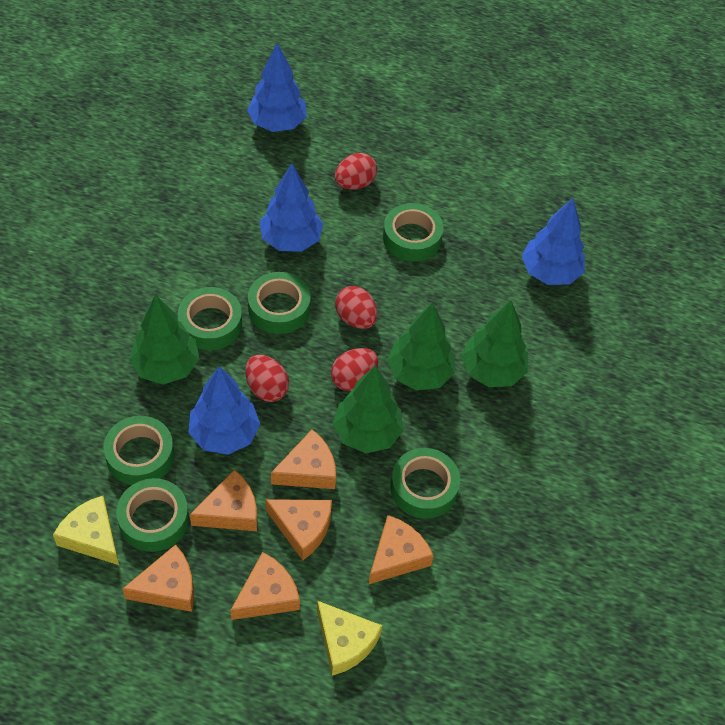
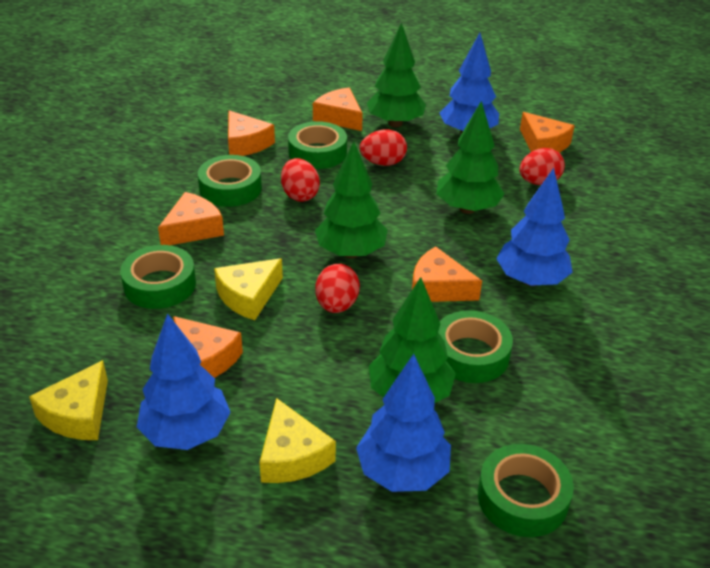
green tape: [104,416,174,485] [116,478,189,552] [178,287,242,350] [248,272,311,334] [383,203,444,262] [390,448,460,519] = 6 -> [120,245,196,309] [198,155,262,207] [288,121,347,169] [438,310,513,383] [478,444,574,537] = 5
yellow cheese: [53,496,119,565] [317,601,382,676] = 2 -> [29,360,108,440] [214,258,283,320] [259,398,336,483] = 3

